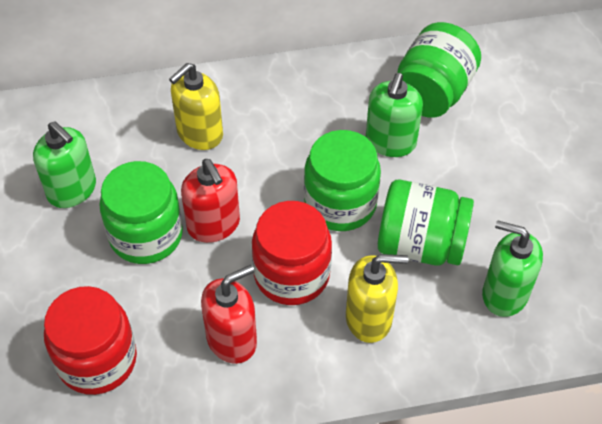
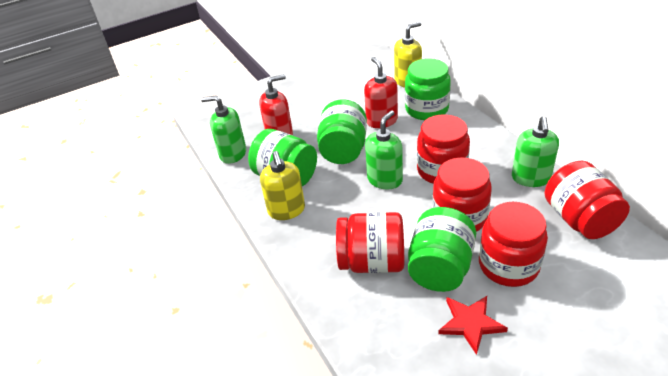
red jar: [44,286,137,395] [252,201,332,305] = 2 -> [336,212,404,273] [417,114,470,184] [432,157,492,232] [479,202,548,287] [545,161,630,239] = 5
red star: none = 0 -> [438,296,508,355] = 1

